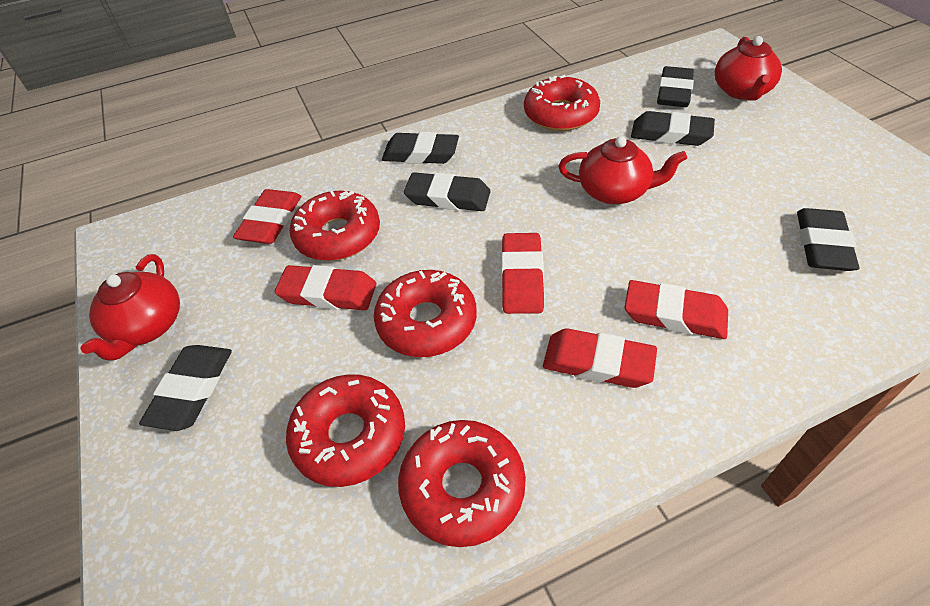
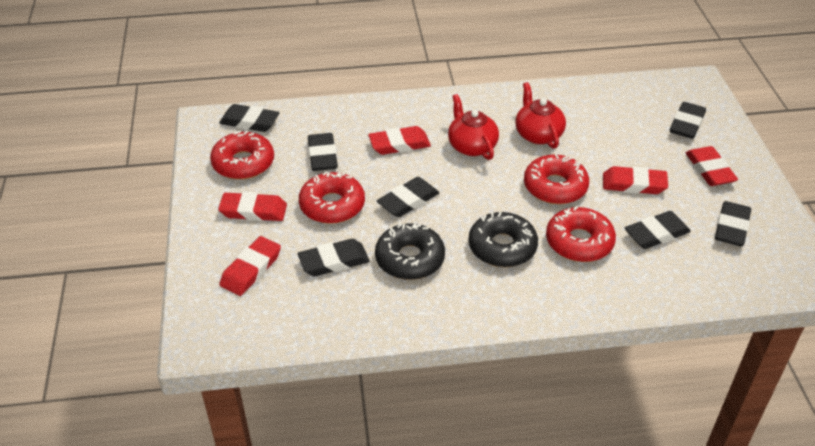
black donut: none = 0 -> [375,223,445,280] [469,212,538,267] = 2
black eraser: [139,345,232,431] [382,132,459,164] [404,172,491,211] [631,111,715,146] [657,66,694,107] [797,208,860,271] = 6 -> [219,104,280,132] [298,239,370,276] [308,133,338,171] [377,177,440,217] [625,211,691,249] [670,102,706,139] [715,201,751,246] = 7
red donut: [286,374,405,487] [290,190,380,261] [374,270,477,357] [398,420,526,547] [524,75,600,131] = 5 -> [210,131,274,180] [299,171,365,224] [524,154,589,204] [546,206,616,262] = 4
red teapot: [80,254,180,361] [558,136,687,204] [715,36,782,101] = 3 -> [448,94,499,160] [515,82,566,149] = 2

